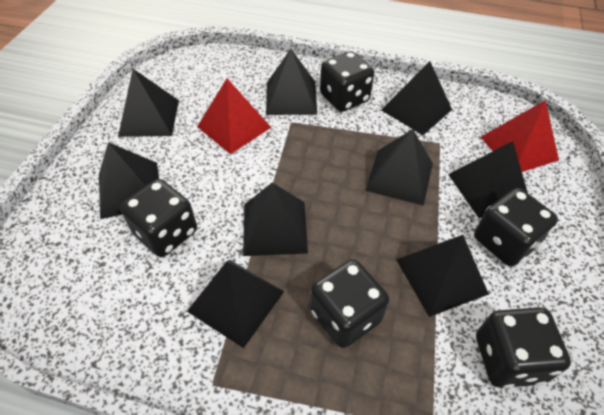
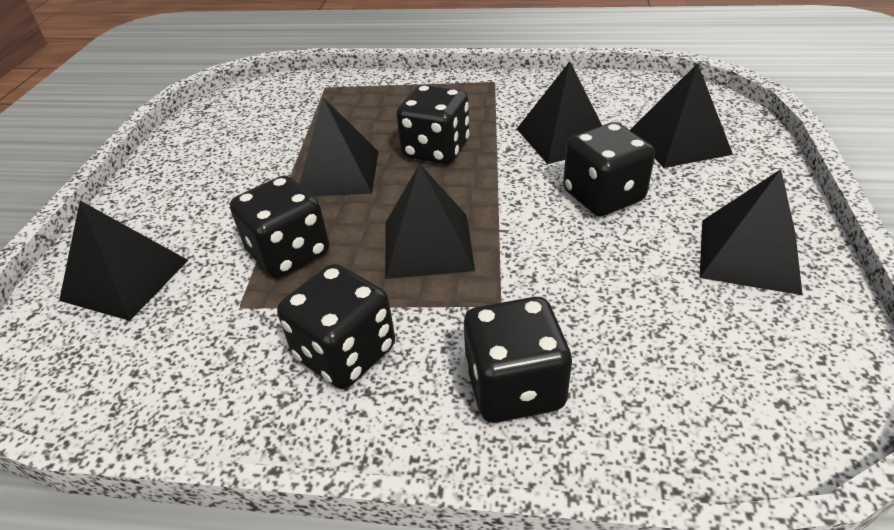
black pyramid: [99,142,159,219] [118,69,179,137] [187,260,284,348] [243,183,308,256] [266,49,317,115] [365,129,433,206] [381,61,452,135] [396,235,489,317] [448,141,528,218] = 9 -> [59,201,188,321] [299,97,379,196] [385,164,475,279] [517,61,602,164] [630,63,733,168] [700,169,803,295] = 6
red pyramid: [197,78,271,154] [481,100,559,172] = 2 -> none = 0

